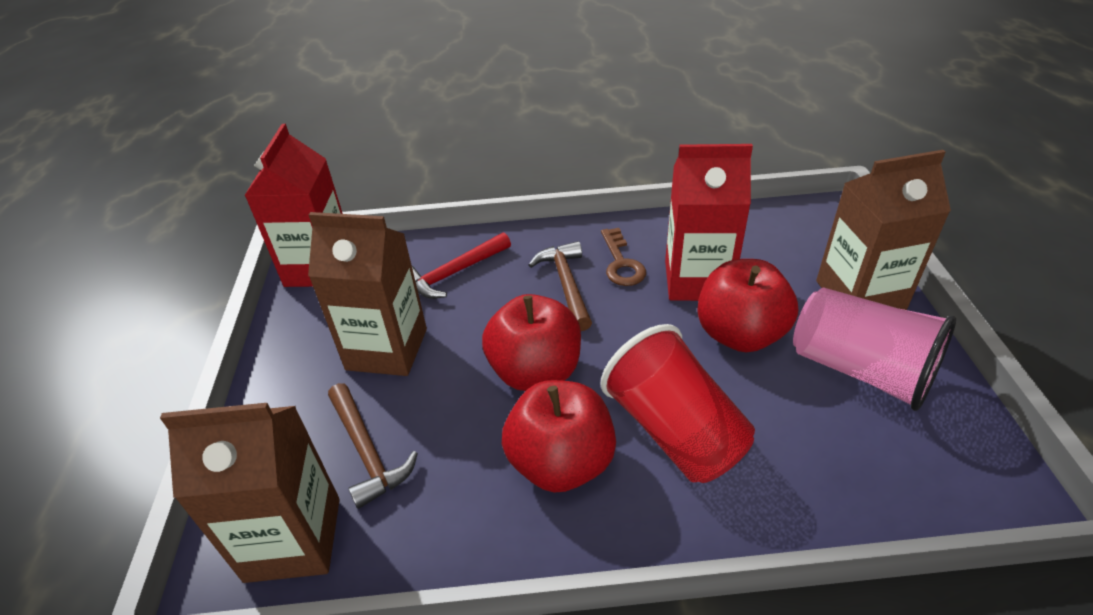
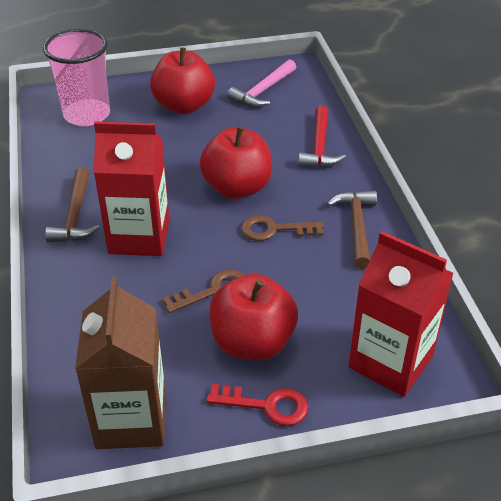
brown carton: [160,403,340,583] [308,212,427,376] [816,150,951,310] = 3 -> [75,277,166,449] = 1
brown key: [601,228,646,286] = 1 -> [162,269,244,313] [241,216,324,241] = 2
pink hammer: none = 0 -> [227,59,296,107] = 1
red cup: [600,324,755,483] = 1 -> none = 0
red key: none = 0 -> [207,384,308,426] = 1

